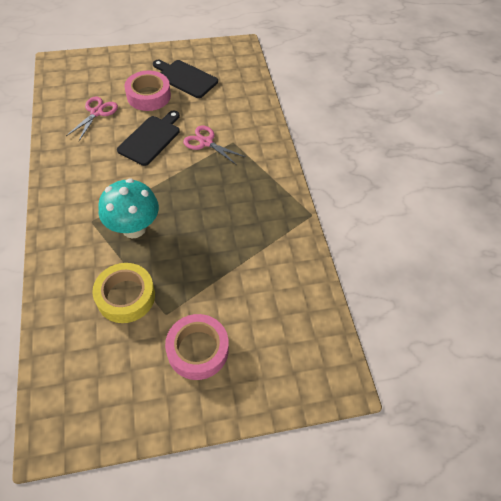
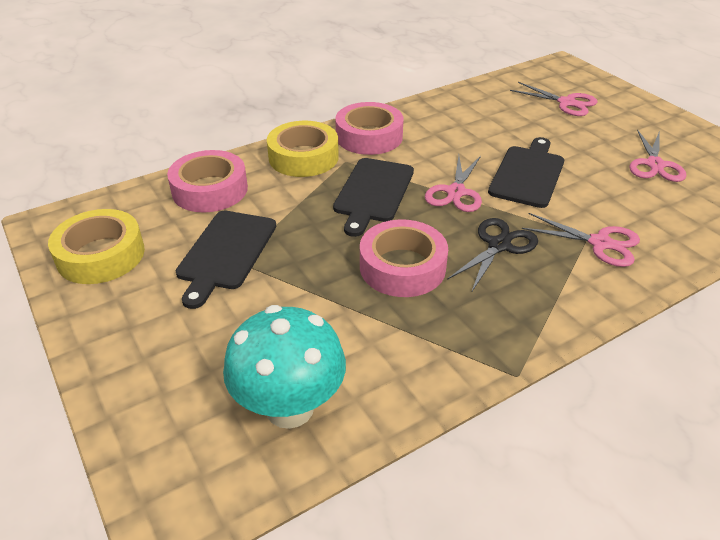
black cutting board: [117,111,180,166] [153,60,218,98] = 2 -> [176,211,276,309] [333,158,414,237] [488,137,564,208] = 3
black scissors: none = 0 -> [447,218,538,293] = 1
pink scissors: [66,97,118,141] [183,126,246,165] = 2 -> [425,156,482,212] [510,82,597,116] [522,213,640,267] [629,129,686,182] = 4
pink tape: [125,70,171,111] [165,314,228,380] = 2 -> [167,150,248,213] [335,102,404,155] [360,219,448,297] = 3
yellow tape: [92,263,155,323] = 1 -> [48,209,145,284] [267,121,339,177] = 2

